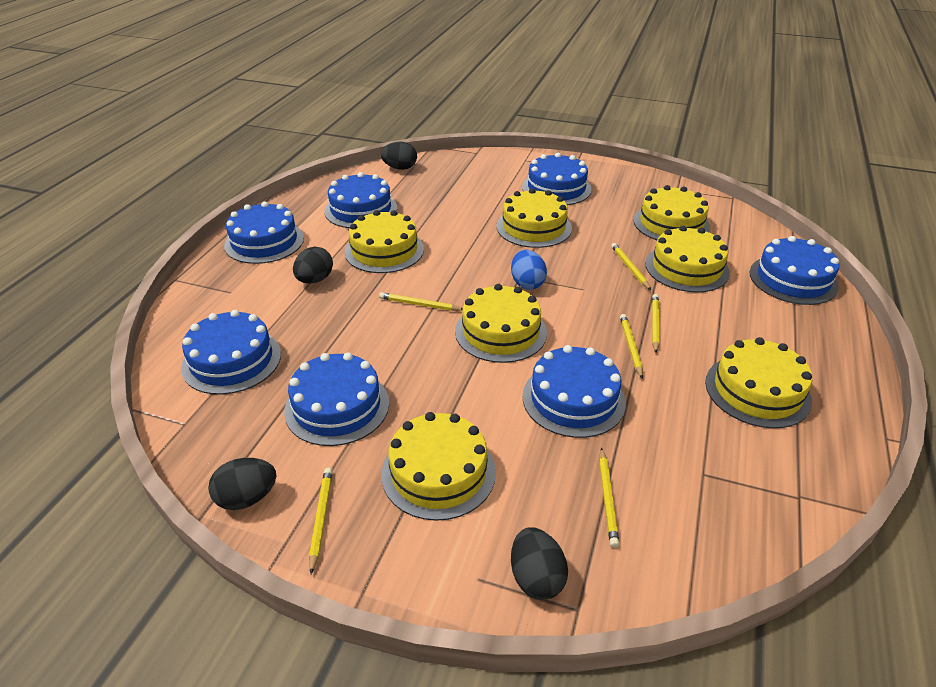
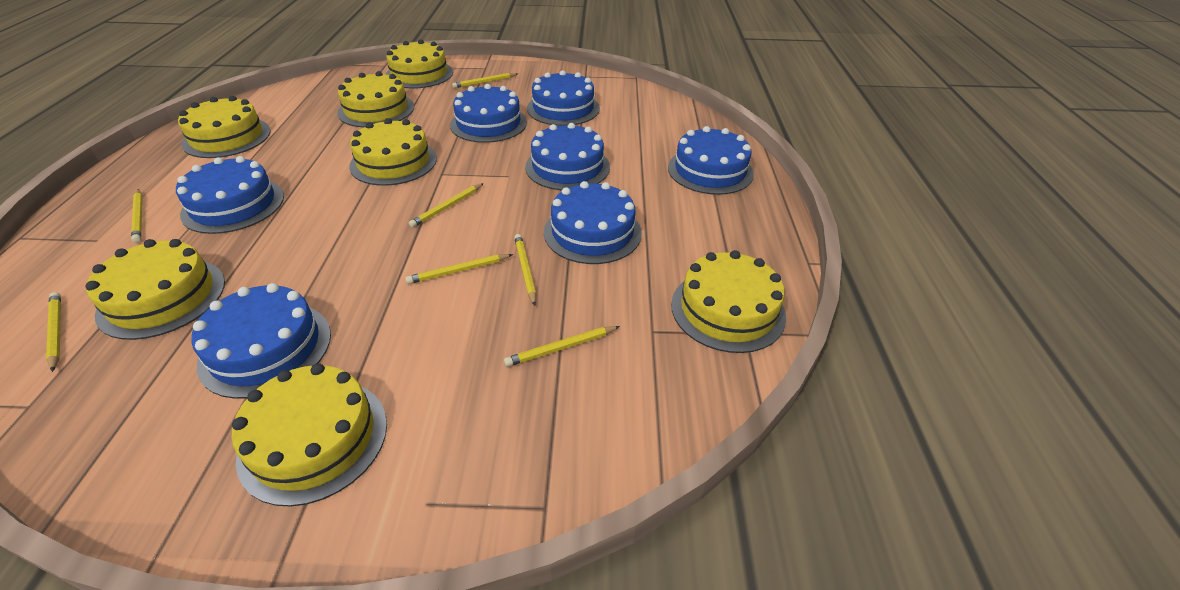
black egg: [208,458,276,510] [293,247,333,284] [381,142,417,170] [511,528,568,600] = 4 -> none = 0
blue egg: [511,250,547,290] = 1 -> none = 0
yellow pencil: [309,468,333,574] [379,292,463,311] [599,448,619,548] [611,243,651,290] [620,314,643,379] [652,294,659,353] = 6 -> [46,292,61,372] [131,189,143,243] [405,254,513,284] [409,183,484,228] [452,73,518,88] [504,326,620,367] [514,234,536,306] = 7

